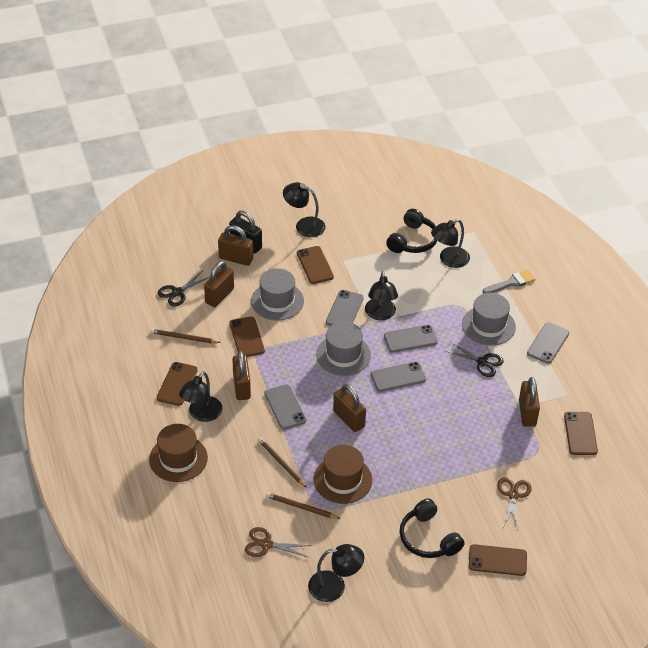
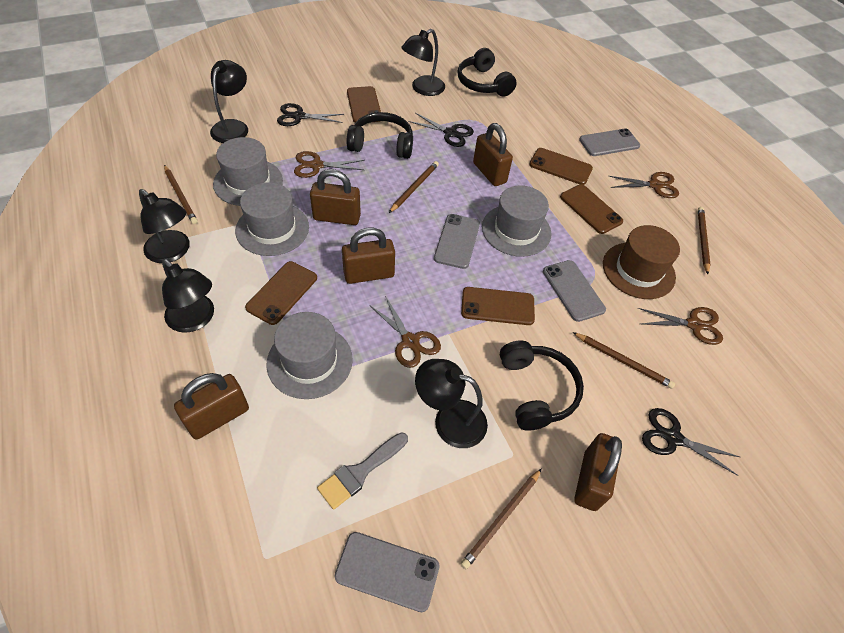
black headphones: [386,209,437,253] [400,498,465,558] = 2 -> [347,112,413,159] [458,48,517,97] [500,340,584,431] = 3
black padlock: [229,211,262,254] = 1 -> none = 0
black scissors: [158,271,210,307] [446,342,503,377] = 2 -> [277,103,344,126] [408,113,474,147] [642,408,740,476] = 3
brown hat: [149,424,208,482] [314,445,372,504] = 2 -> [603,225,680,299] = 1
brown pencil: [150,329,221,343] [258,437,307,488] [266,492,341,519] = 3 -> [164,165,198,224] [389,161,439,213] [461,468,542,569] [573,332,675,389] [698,207,710,274] = 5
brown scissors: [245,527,312,557] [497,477,532,530] = 2 -> [294,151,365,178] [369,296,441,368] [609,172,679,198] [638,307,723,345] = 4
grey hat: [251,268,304,321] [316,322,371,376] [462,293,516,346] = 3 -> [213,137,283,206] [235,182,309,256] [266,312,353,399] [482,185,552,257] = 4
grey phone: [264,384,307,430] [326,290,364,326] [371,362,426,392] [384,325,438,353] [527,322,569,364] = 5 -> [335,532,440,612] [434,214,480,269] [543,260,606,322] [579,128,640,156] = 4

